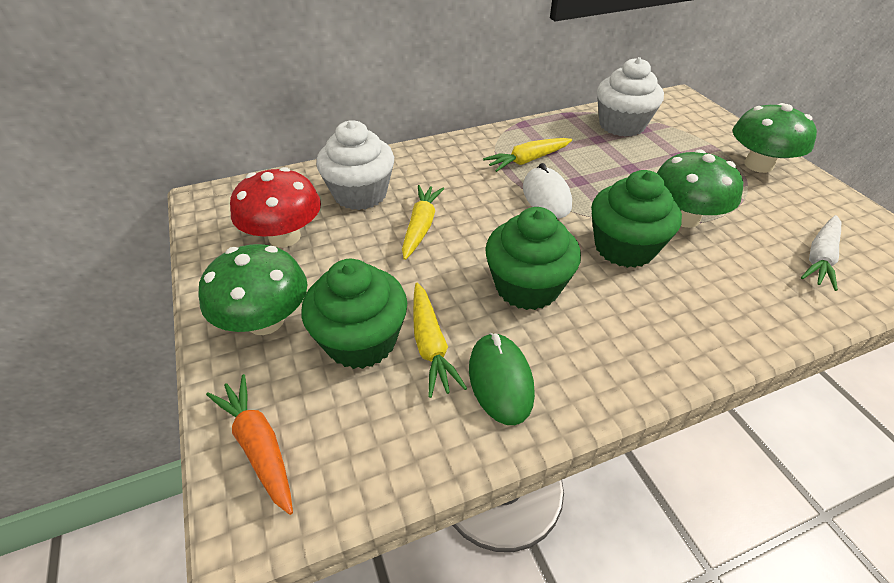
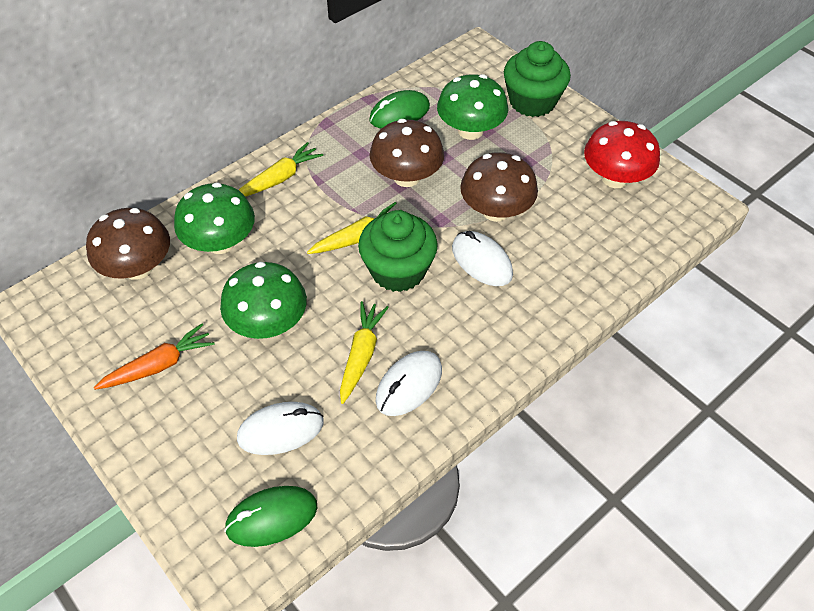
brown mushroom: none = 0 -> [86,208,170,280] [370,119,444,187] [460,152,538,222] = 3
green cupcake: [302,259,407,369] [485,207,581,310] [591,170,682,268] = 3 -> [358,210,438,292] [504,41,571,117] = 2
green mouse: [469,333,535,425] = 1 -> [224,486,317,547] [369,90,430,129] = 2
white carrot: [801,215,841,291] = 1 -> none = 0
white cupcake: [316,120,394,210] [597,57,664,137] = 2 -> none = 0
white mouse: [523,163,572,218] = 1 -> [237,402,324,455] [375,351,442,416] [452,231,513,286] = 3

